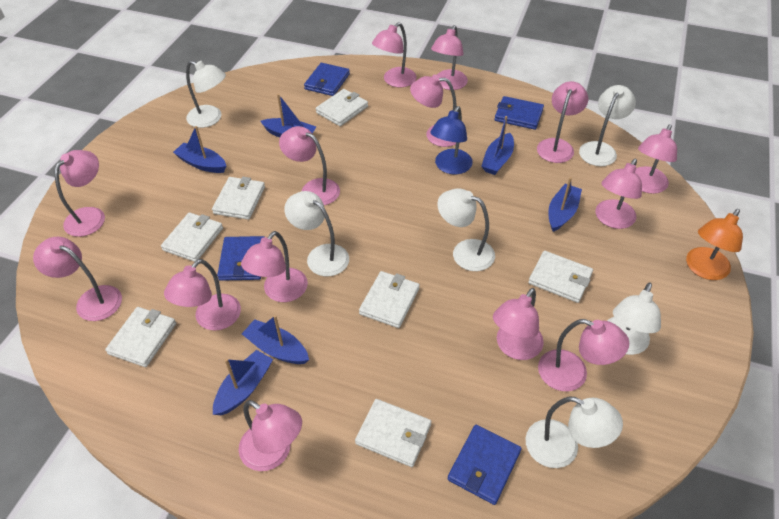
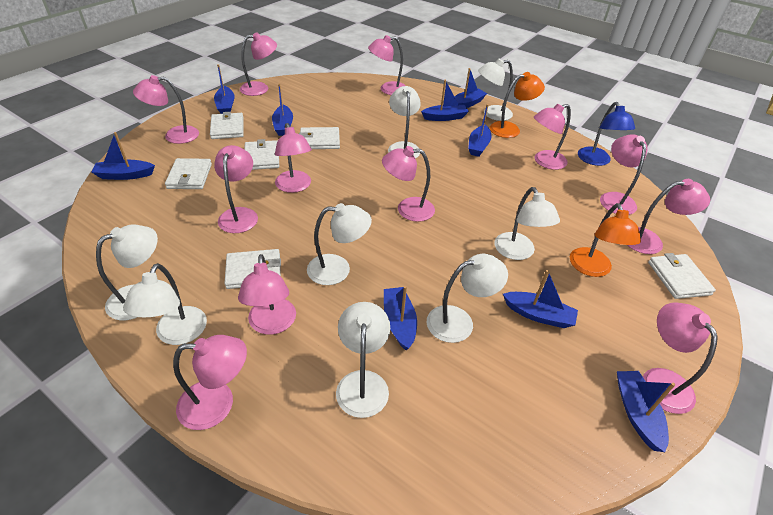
blue boat: [173,126,226,173] [213,350,273,415] [242,315,309,364] [260,94,316,138] [481,116,514,175] [549,177,582,232] = 6 -> [91,132,155,180] [214,64,235,114] [272,84,293,136] [384,286,417,350] [421,80,469,121] [454,68,487,108] [468,104,492,157] [503,270,578,328] [617,371,675,452] = 9
blue wallet: [217,236,264,281] [304,63,350,96] [448,425,522,505] [495,96,544,130] = 4 -> none = 0
orange lamp: [686,209,743,280] = 1 -> [490,72,545,138] [570,203,641,277] = 2
pink lamp: [33,237,122,321] [54,150,105,237] [164,259,241,331] [239,400,302,471] [241,231,308,302] [279,126,340,205] [372,22,417,87] [410,75,457,147] [431,25,468,90] [493,288,544,360] [537,81,588,163] [538,319,629,391] [596,159,642,229] [635,124,677,194] = 14 -> [133,75,199,144] [173,335,247,430] [214,145,258,233] [238,254,296,335] [240,32,277,96] [275,123,312,193] [368,35,405,95] [382,146,435,222] [534,104,571,170] [600,134,647,215] [628,179,710,254] [643,302,718,414] = 12
white lamp: [186,61,226,128] [284,191,349,276] [437,189,495,271] [526,396,623,468] [579,85,636,166] [607,283,661,355] = 6 -> [96,225,158,320] [123,263,207,345] [307,203,372,285] [336,302,390,418] [388,86,421,159] [427,254,508,343] [478,58,513,121] [494,187,560,260] = 8
white wallet: [105,307,176,367] [161,212,223,262] [212,177,265,220] [316,89,368,126] [355,399,431,467] [359,271,420,328] [528,251,593,303] = 7 -> [165,158,212,189] [210,112,244,139] [224,249,281,289] [244,139,279,170] [299,127,340,149] [648,253,716,299] = 6

